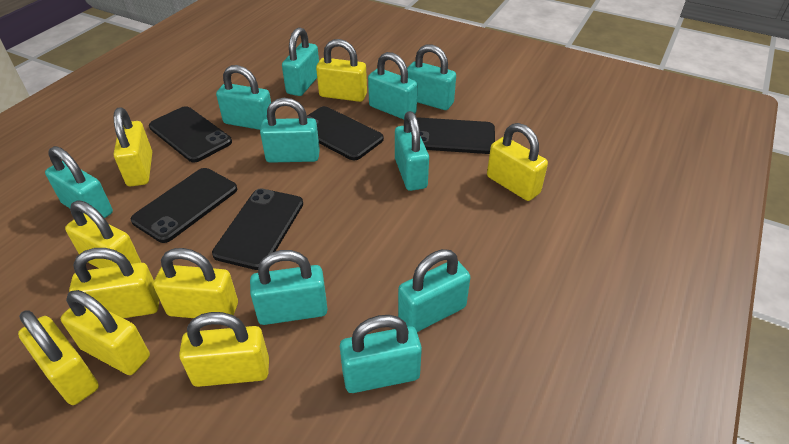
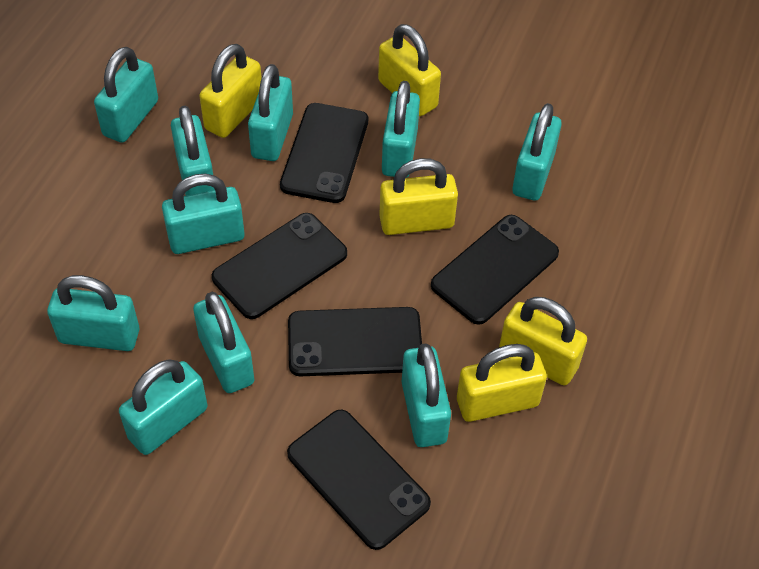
yellow padlock: [18,310,99,405] [61,290,150,375] [65,200,142,268] [69,248,159,318] [114,108,152,186] [153,248,238,318] [179,312,269,387] [316,39,367,102] [487,123,548,201] = 9 -> [199,44,262,138] [378,24,441,116] [379,158,458,235] [457,344,547,422] [499,297,587,385] = 5

